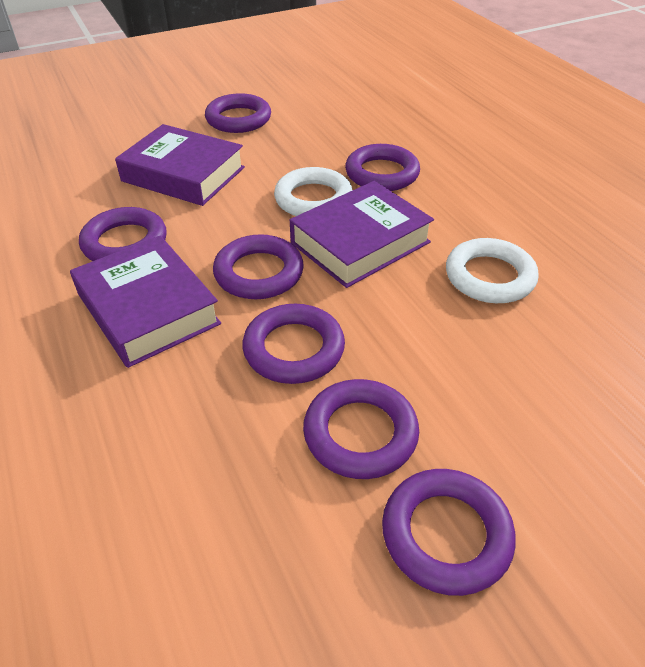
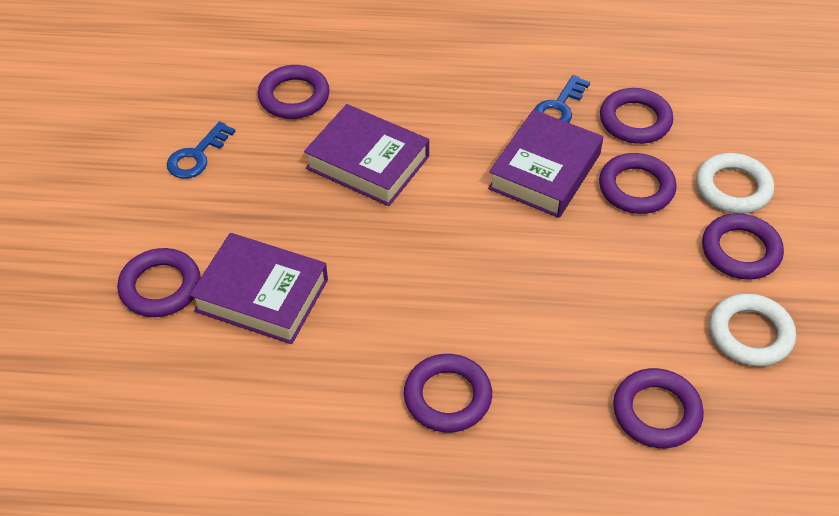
blue key: none = 0 -> [167,121,236,179] [534,75,590,123] = 2

